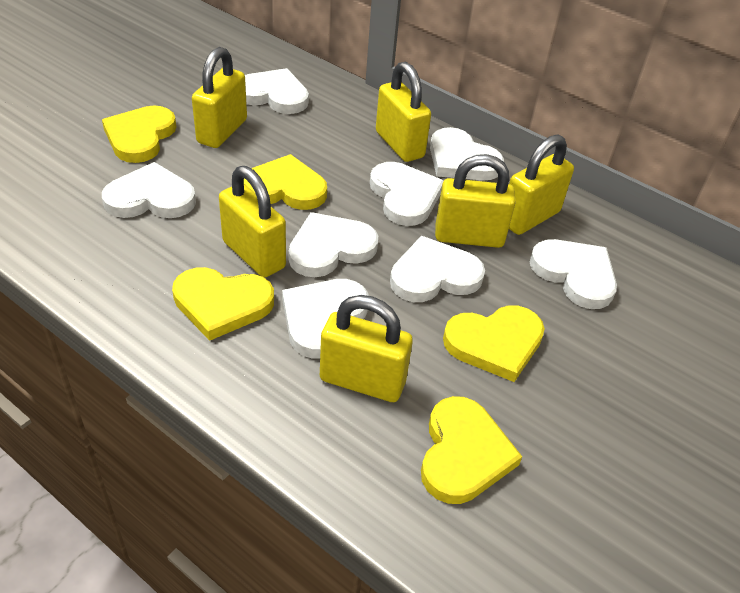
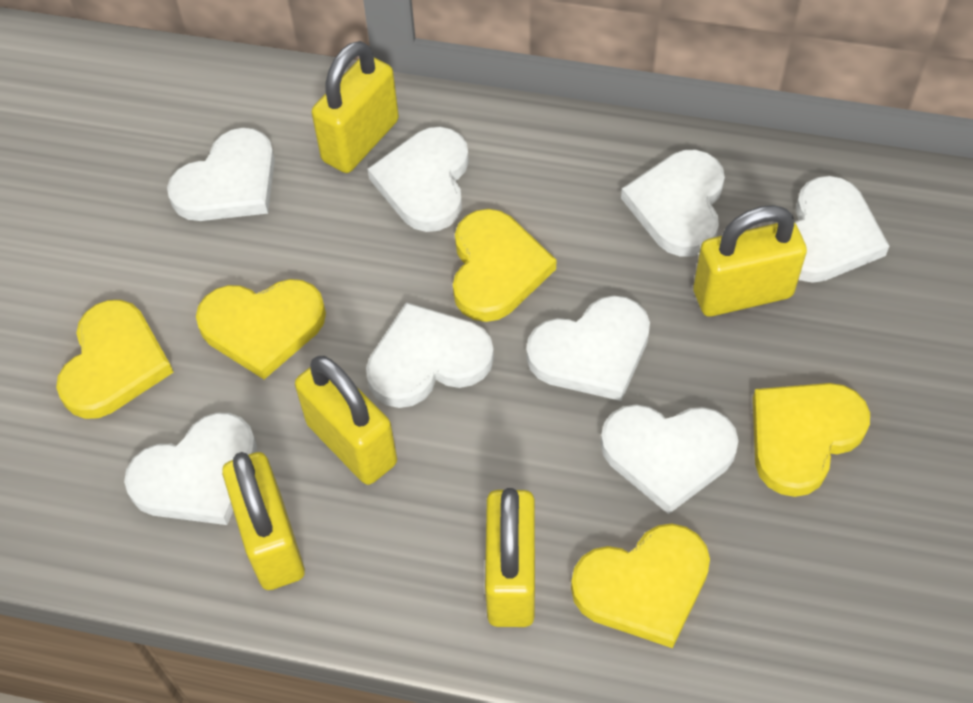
yellow padlock: [192,47,247,148] [219,166,286,278] [320,295,413,402] [376,62,431,162] [435,154,516,248] [509,135,574,235] = 6 -> [222,452,305,590] [295,356,397,485] [312,41,399,173] [485,488,535,627] [693,205,807,317] = 5

